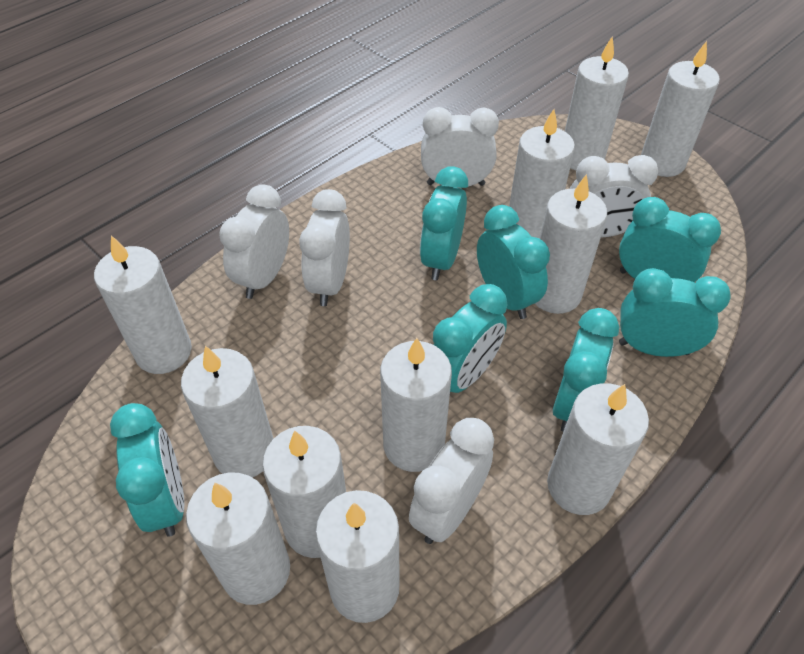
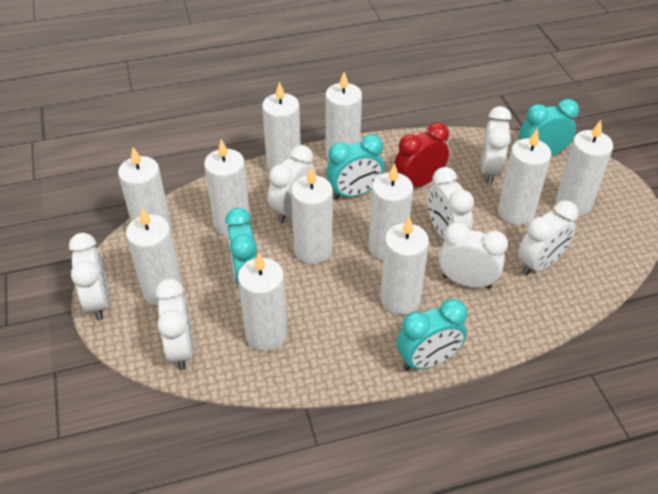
red clock: none = 0 -> [395,123,449,188] = 1
turquoise clock: [110,403,184,537] [420,166,468,280] [433,284,508,393] [477,205,550,319] [553,308,619,432] [619,197,721,282] [619,268,731,357] = 7 -> [225,208,257,286] [326,135,384,199] [397,299,467,371] [519,99,579,157] = 4
white clock: [219,184,289,299] [299,189,350,306] [409,418,494,544] [421,107,499,188] [570,155,658,237] = 5 -> [69,233,110,320] [155,278,193,370] [268,145,316,223] [428,167,474,240] [439,222,508,289] [481,106,511,184] [518,200,578,275] = 7

